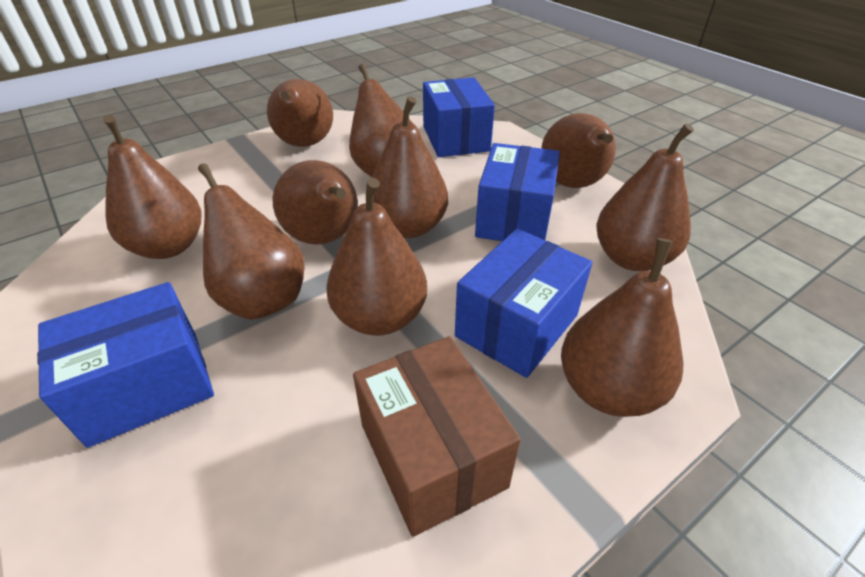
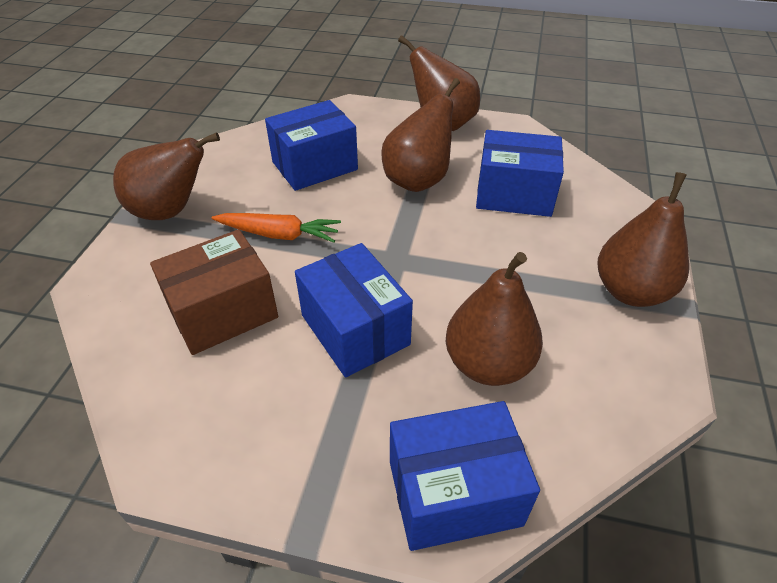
brown pear: [103,115,202,259] [198,163,305,320] [267,79,333,147] [273,160,358,245] [327,178,427,336] [349,64,412,177] [372,96,448,238] [541,113,616,188] [561,238,683,417] [596,123,694,271] = 10 -> [113,132,220,220] [381,78,460,192] [398,35,480,131] [446,252,543,386] [597,172,689,307] = 5
orange carrot: none = 0 -> [212,213,341,243] = 1

